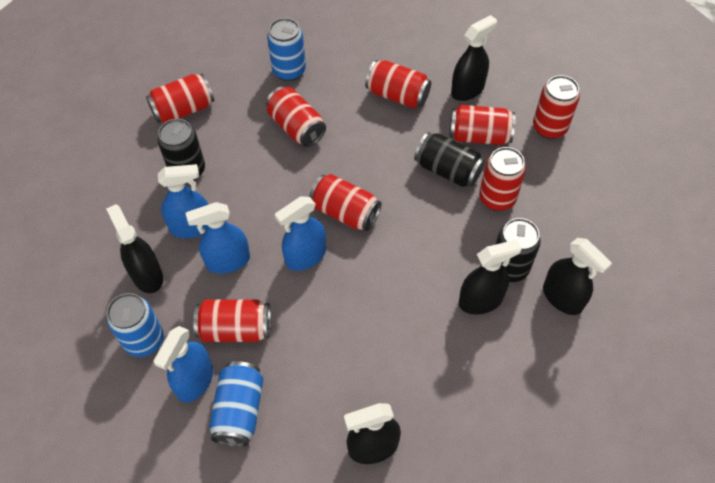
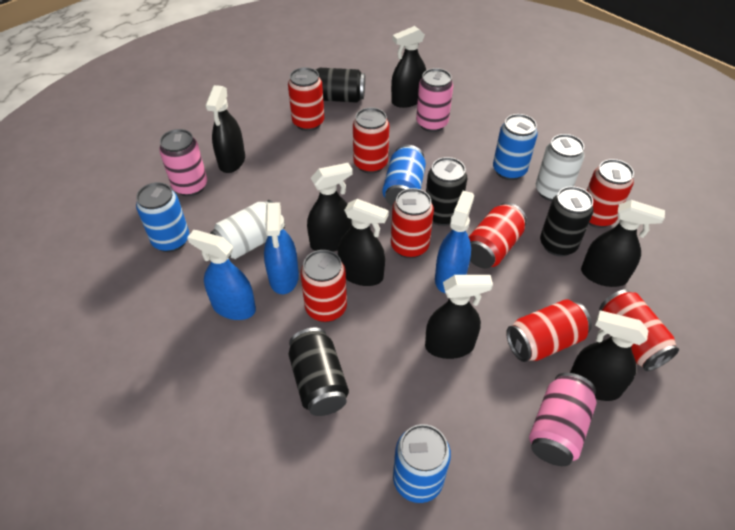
black can: [158,119,205,181] [414,132,485,187] [495,218,541,282] = 3 -> [288,328,349,416] [315,68,365,103] [426,157,468,226] [540,186,594,256] = 4
black spray bottle: [106,204,163,293] [344,403,401,464] [451,15,497,101] [459,240,522,314] [543,238,612,315] = 5 -> [205,85,245,173] [307,163,352,252] [338,199,389,286] [391,26,426,108] [425,275,493,359] [570,311,649,401] [581,200,665,287] = 7
blue can: [107,293,164,357] [209,361,263,447] [267,18,306,81] = 3 -> [136,182,189,252] [382,145,426,206] [393,424,451,503] [493,114,538,180] = 4
blue spray bottle: [153,326,213,403] [158,164,209,238] [186,202,250,274] [275,196,326,271] = 4 -> [187,230,256,320] [264,202,299,294] [435,191,474,293] = 3
pink can: none = 0 -> [159,129,207,196] [416,68,453,132] [529,373,596,466] = 3
white can: none = 0 -> [210,200,285,259] [536,134,585,201] = 2

